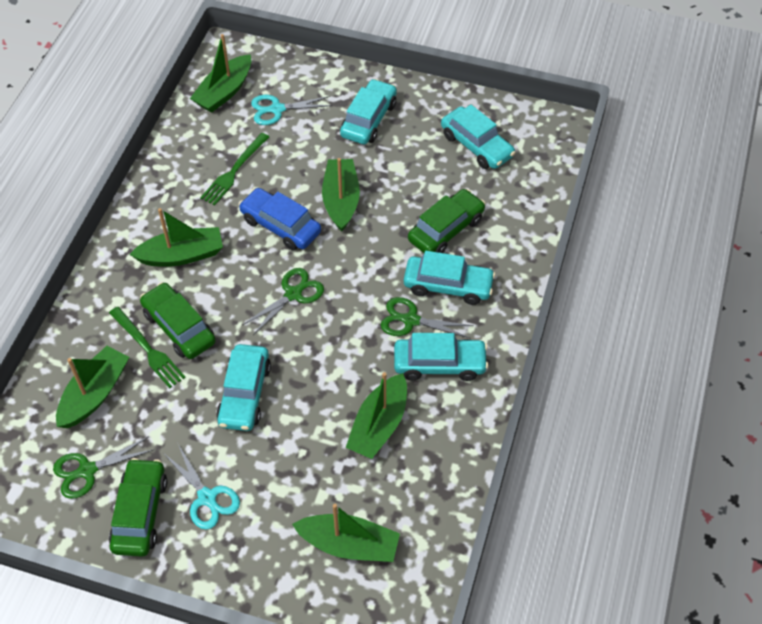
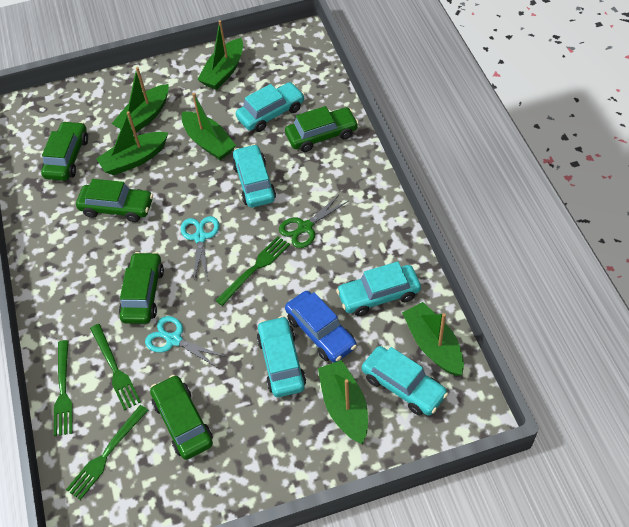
green car: [109,458,167,557] [140,282,216,359] [408,189,485,253] = 3 -> [41,121,88,181] [76,179,153,222] [119,252,164,324] [150,375,213,460] [285,106,359,152] = 5
green fork: [109,307,186,388] [200,133,269,206] = 2 -> [54,340,73,436] [66,405,148,500] [90,324,141,410] [215,236,290,306] = 4
green scissors: [53,436,153,499] [242,268,324,335] [381,297,474,338] = 3 -> [279,194,349,248] = 1

